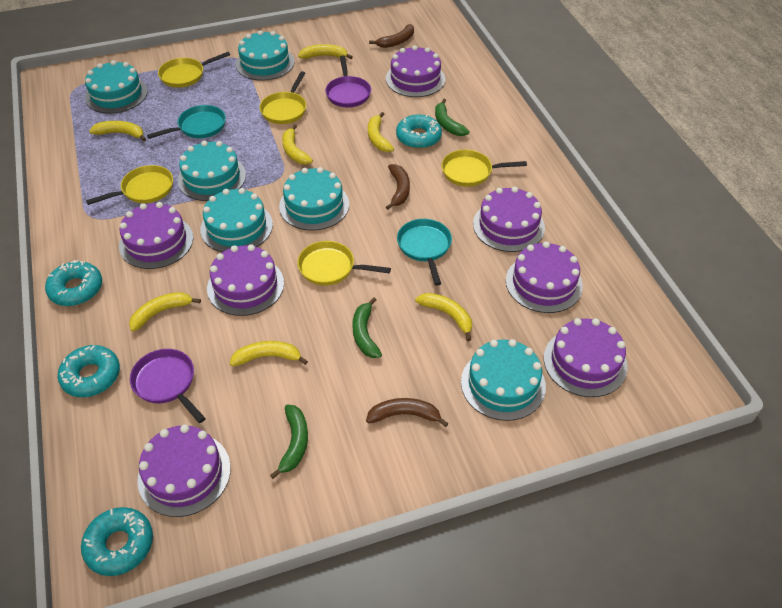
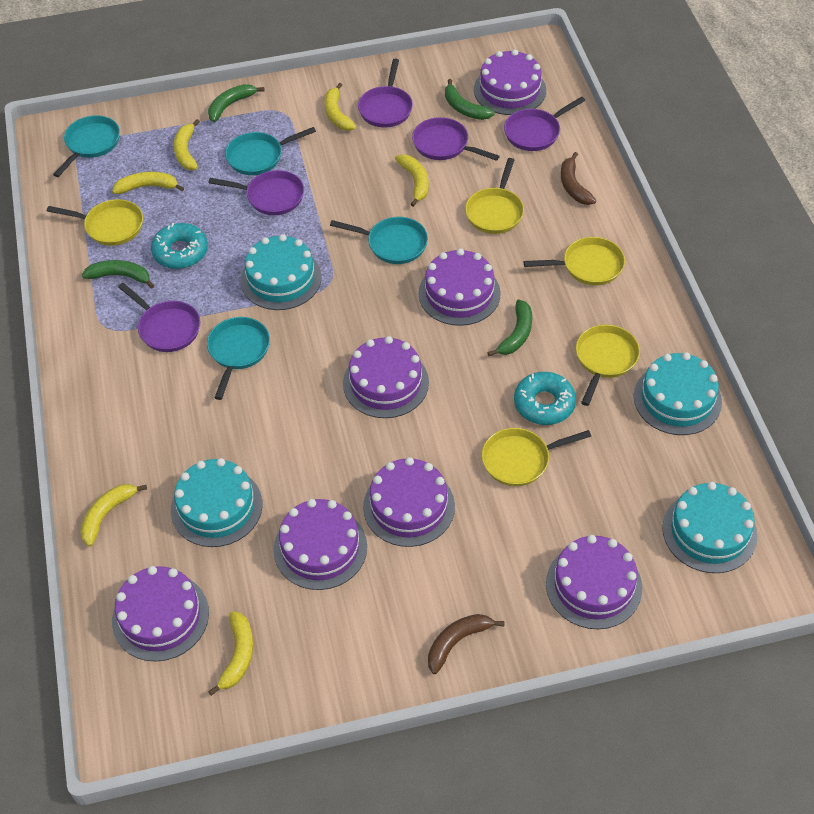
brown banana: [366,398,449,427] [369,24,414,48] [386,164,410,210] = 3 -> [428,614,505,674] [561,152,596,205] = 2
green banana: [270,404,308,479] [352,297,382,358] [435,99,469,136] = 3 -> [82,260,154,289] [208,84,265,122] [445,79,494,120] [487,299,532,356] = 4
purple pan: [130,349,206,423] [325,56,371,107] = 2 -> [118,283,201,352] [208,170,304,215] [358,59,413,128] [412,117,500,161] [504,96,585,151] = 5
turquoise cake: [85,60,148,114] [177,141,246,201] [200,188,273,252] [236,30,295,81] [279,167,349,230] [461,339,546,421] = 6 -> [171,458,262,547] [241,234,321,310] [634,352,722,435] [662,482,757,573] = 4
turquoise donut: [45,260,102,306] [58,345,120,397] [81,507,153,576] [396,114,442,149] = 4 -> [151,223,208,269] [514,372,576,425] = 2
turquoise pan: [147,105,226,139] [397,219,452,286] = 2 -> [53,115,120,177] [207,317,270,400] [225,127,316,175] [330,217,428,264] = 4
yellow banana: [89,121,146,141] [129,292,201,332] [230,341,308,366] [282,124,313,164] [298,44,353,59] [368,112,394,152] [415,293,472,341] = 7 -> [80,484,147,547] [112,172,184,194] [174,119,200,170] [208,611,253,696] [324,83,357,131] [395,154,429,207] = 6

